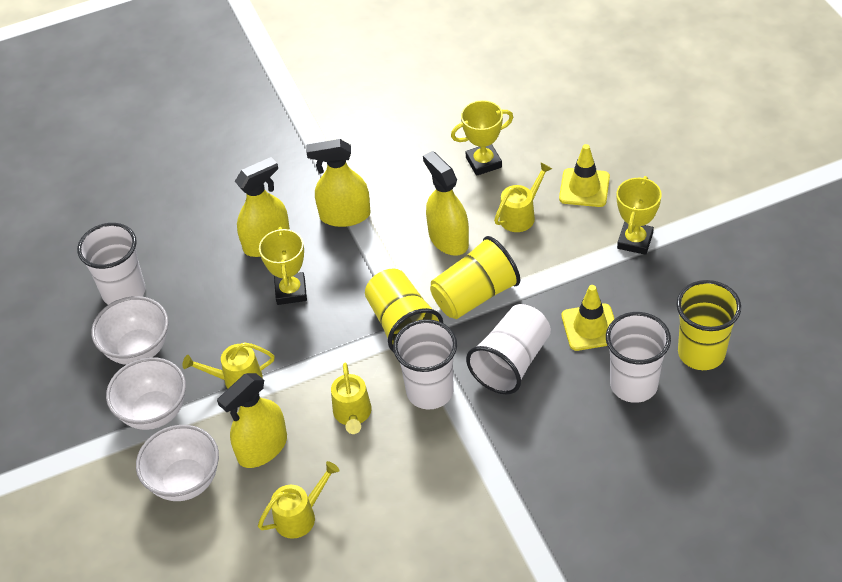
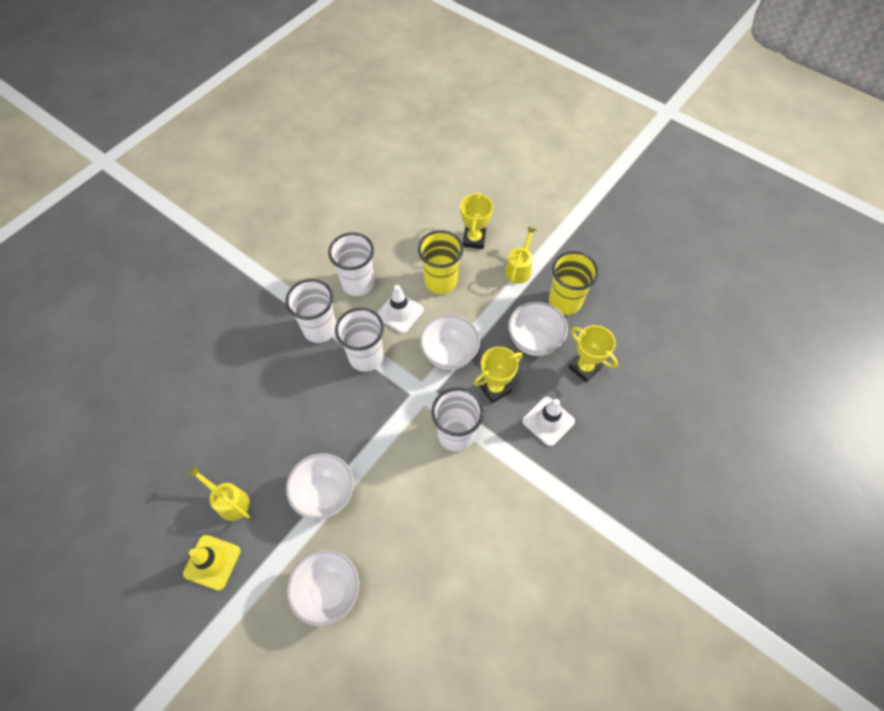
white bowl: [91,296,168,365] [106,357,186,430] [136,425,219,501] = 3 -> [286,453,354,520] [286,549,359,626] [420,315,480,370] [508,301,568,356] = 4
white traffic cone: none = 0 -> [377,285,424,333] [522,397,575,446] = 2
yellow cup: [365,269,443,352] [430,236,520,319] [676,280,741,370] = 3 -> [418,230,464,294] [549,251,599,315] = 2
yellow spray bottle: [217,373,287,468] [235,157,290,257] [306,139,371,227] [423,151,469,256] = 4 -> none = 0
yellow traffic cone: [559,144,610,207] [562,285,614,351] = 2 -> [183,535,241,591] = 1
yellow watering can: [183,342,275,389] [258,461,340,539] [331,362,372,434] [494,162,552,232] = 4 -> [187,465,250,521] [505,226,537,284] = 2

